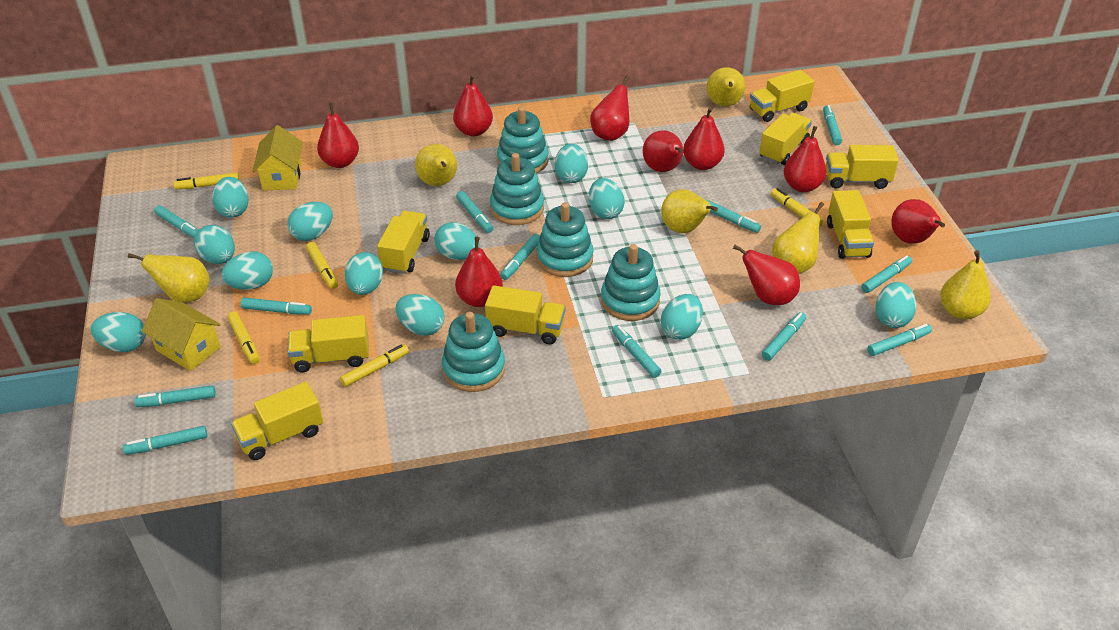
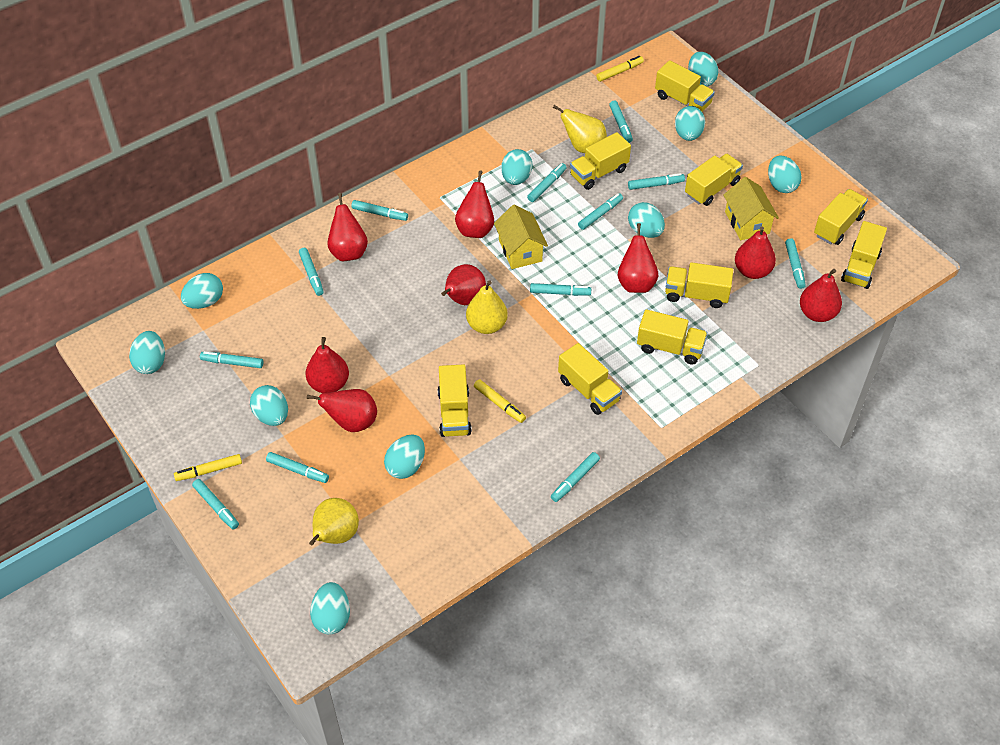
red pear: [317,102,359,168] [453,74,493,137] [455,237,503,307] [590,76,629,141] [643,130,683,172] [683,107,725,170] [733,245,800,305] [784,126,827,192] [891,199,945,244] = 9 -> [306,337,349,393] [307,389,377,432] [327,193,368,261] [441,264,486,305] [455,170,494,238] [618,223,658,293] [735,226,776,279] [800,269,842,322] = 8
turquoise egg: [91,312,146,352] [194,225,235,264] [212,177,249,218] [221,251,273,290] [287,202,333,241] [345,252,383,295] [395,294,445,336] [434,222,479,260] [555,144,588,183] [589,178,625,219] [661,294,703,340] [875,282,916,328] = 12 -> [129,331,165,374] [181,273,223,309] [250,385,288,426] [310,582,350,635] [384,435,425,479] [501,149,532,185] [628,202,665,238] [675,106,705,141] [688,52,718,87] [768,155,801,193] = 10
turquoise stacking toy: [442,312,505,392] [490,153,544,225] [497,106,549,173] [536,202,594,277] [601,244,661,321] = 5 -> none = 0
yellow marker: [173,172,239,189] [227,311,260,364] [306,242,338,289] [340,344,409,387] [771,188,823,227] = 5 -> [174,454,242,481] [474,379,526,423] [596,56,644,82] = 3
yellow pear: [128,253,210,302] [415,144,457,186] [661,189,718,233] [707,67,745,106] [772,202,824,274] [940,250,991,320] = 6 -> [309,498,359,546] [466,280,508,334] [553,105,607,153] = 3
yellow truck: [231,382,323,460] [288,315,369,372] [377,211,430,274] [485,285,565,345] [750,70,814,122] [759,113,812,165] [826,145,899,189] [827,190,874,259] = 8 -> [438,364,472,437] [558,343,622,415] [570,132,631,190] [637,309,708,365] [655,60,715,112] [665,262,733,308] [685,154,743,206] [814,189,868,245] [841,221,887,289] = 9

